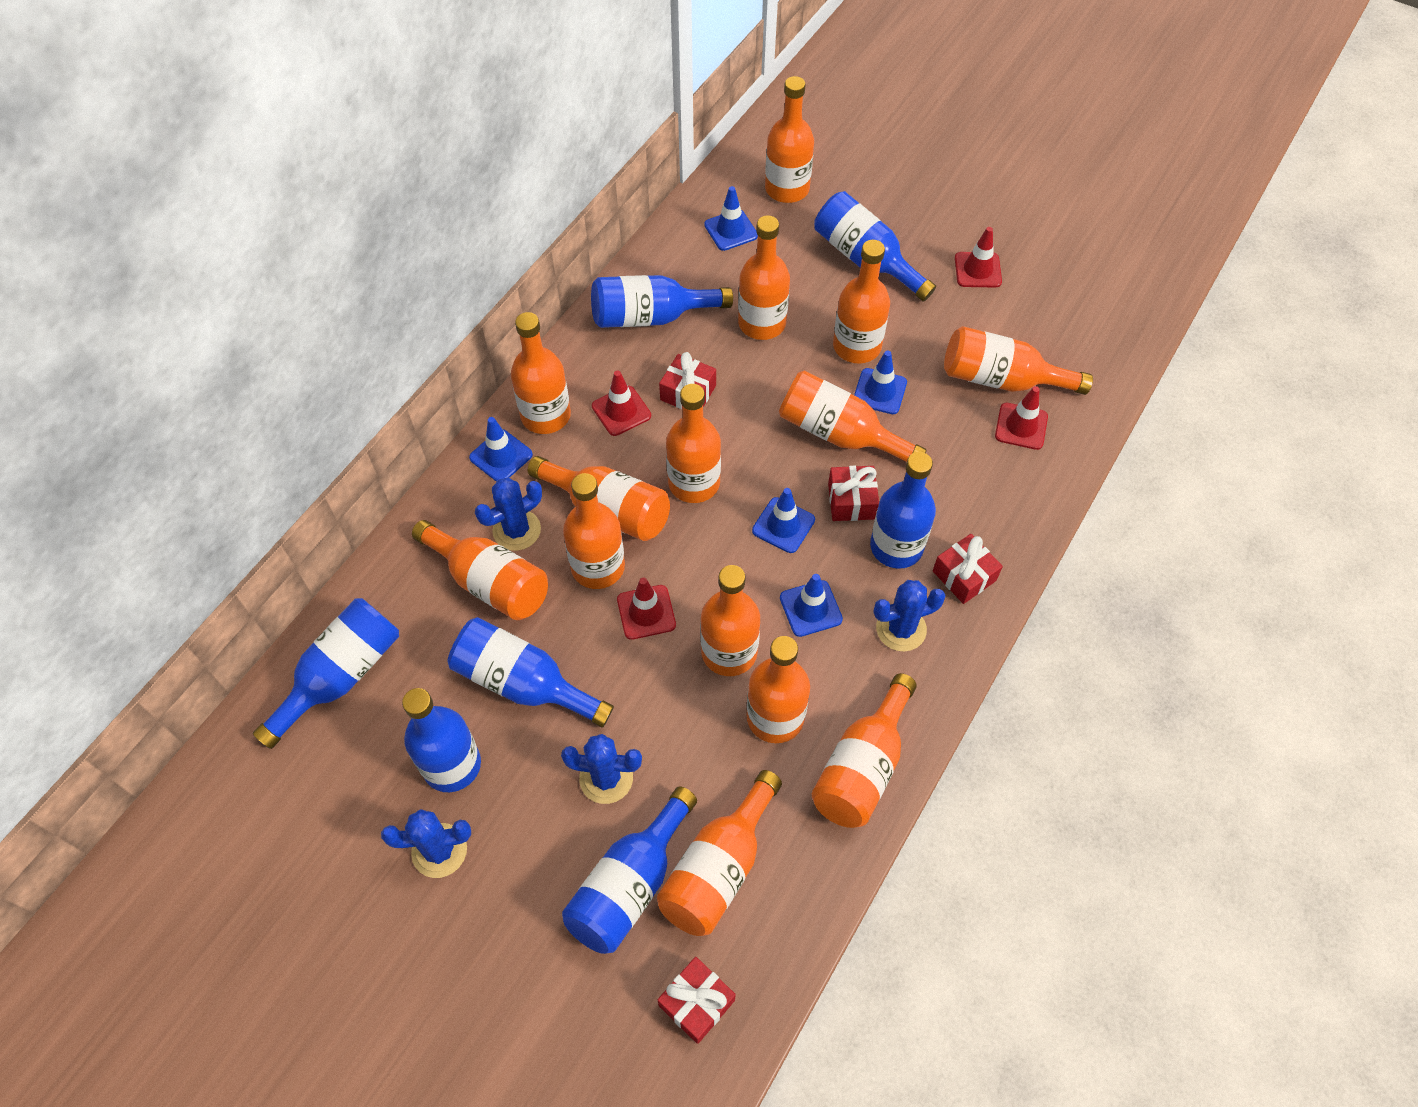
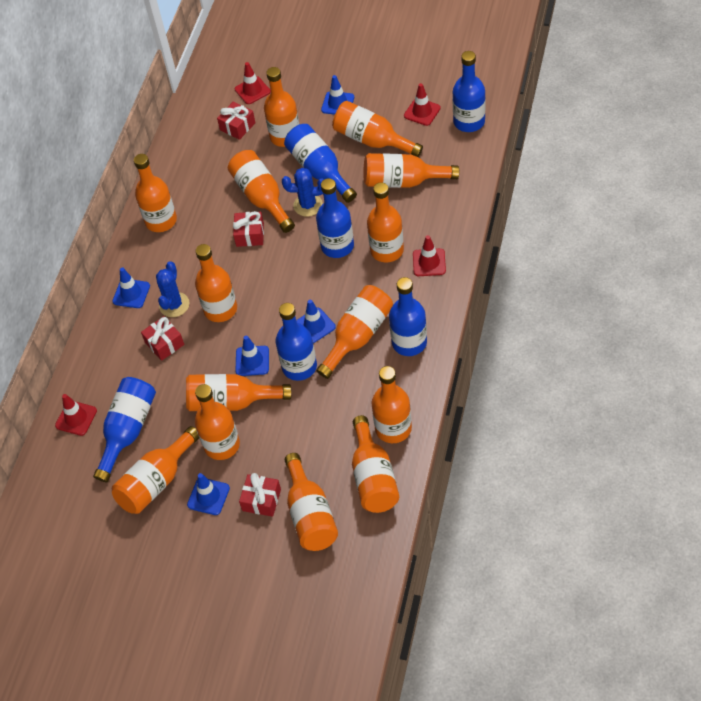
blue bottle: [253,598,399,749] [402,688,481,792] [447,617,614,728] [562,786,697,954] [591,275,733,328] [814,191,936,302] [870,452,936,569] = 7 -> [93,377,156,482] [275,303,317,381] [284,124,357,203] [316,178,354,258] [389,277,427,356] [452,51,485,132] = 6
blue cactus: [381,809,471,878] [475,478,542,551] [561,734,642,804] [873,580,946,652] = 4 -> [156,261,190,317] [282,168,324,217] = 2

